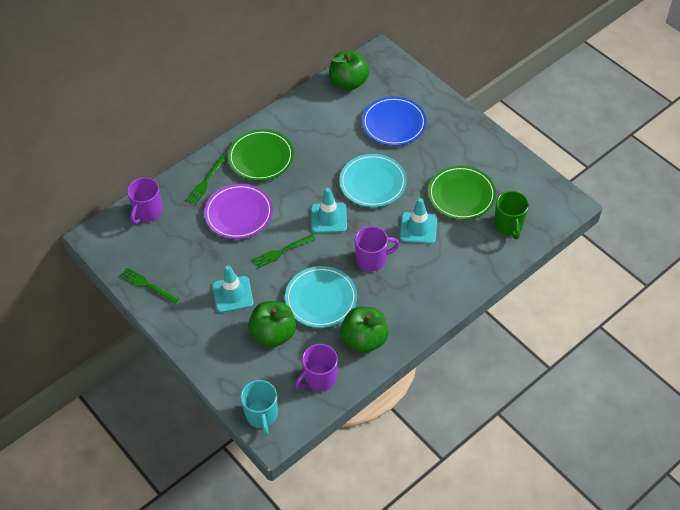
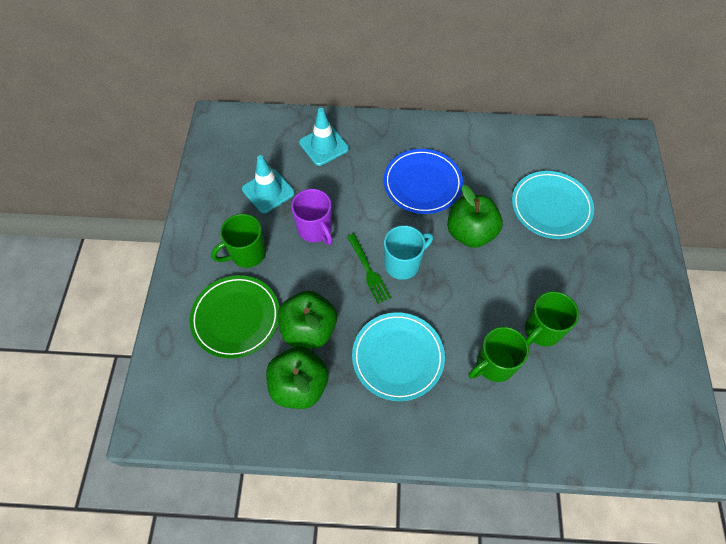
green fork: [119,268,179,303] [186,156,227,204] [252,234,316,268] = 3 -> [347,234,391,303] = 1
green mug: [494,191,529,239] = 1 -> [211,214,266,268] [468,327,529,382] [525,291,579,346] = 3
green plate: [228,129,294,181] [428,166,496,220] = 2 -> [189,275,279,359] = 1
purple mug: [127,177,163,224] [295,344,338,391] [355,226,400,272] = 3 -> [291,189,333,245] = 1
purple plate: [204,184,273,239] = 1 -> none = 0
turquoise traffic cone: [212,265,253,313] [311,188,347,233] [400,198,437,244] = 3 -> [242,155,295,214] [299,108,349,166] = 2

